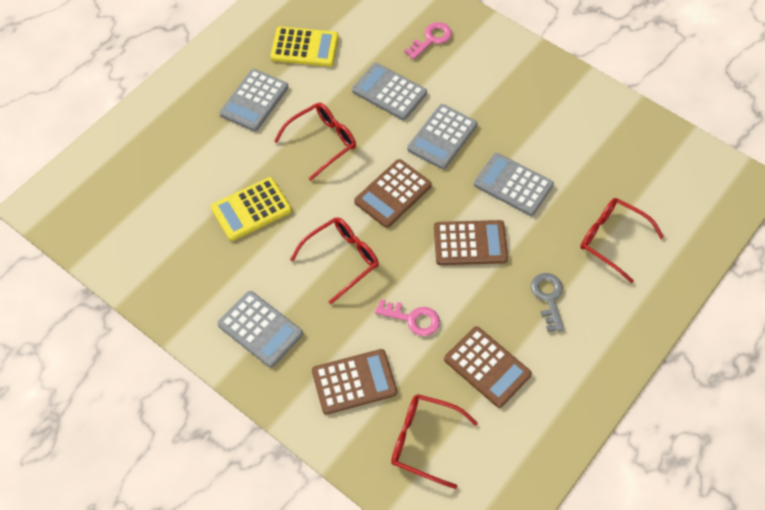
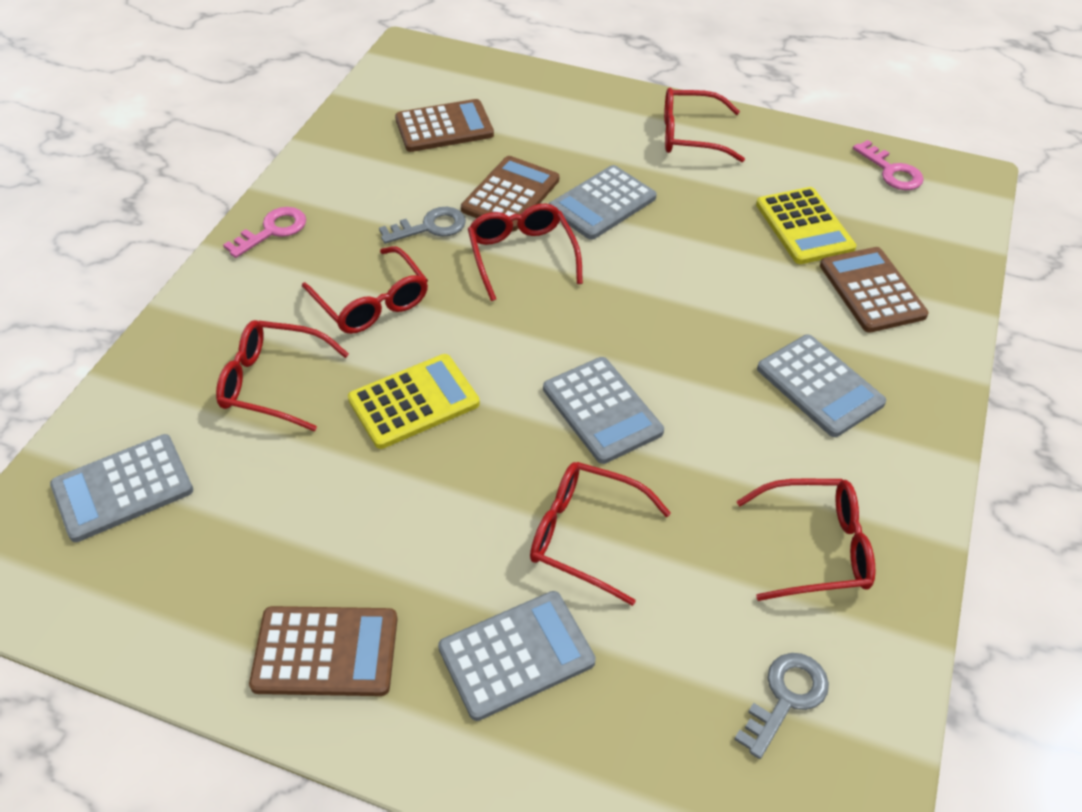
grey key: [531,273,564,332] = 1 -> [379,207,466,244] [734,653,829,759] = 2
red glasses: [274,103,356,181] [290,217,379,304] [391,394,478,489] [580,198,664,283] = 4 -> [216,320,349,431] [302,246,428,334] [468,204,583,301] [530,462,671,606] [664,88,745,162] [736,478,875,601] = 6

